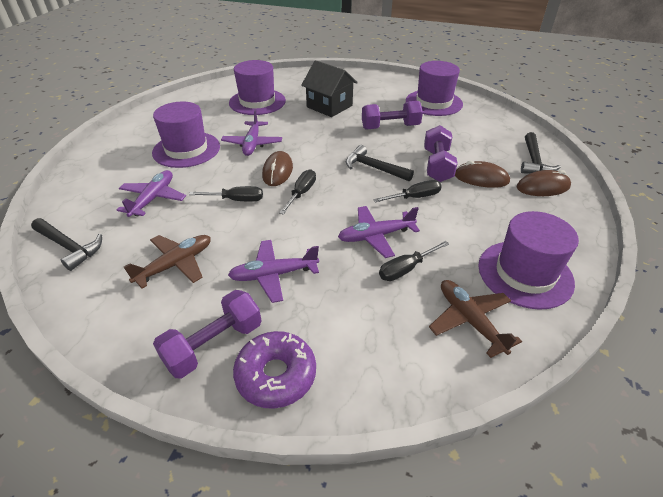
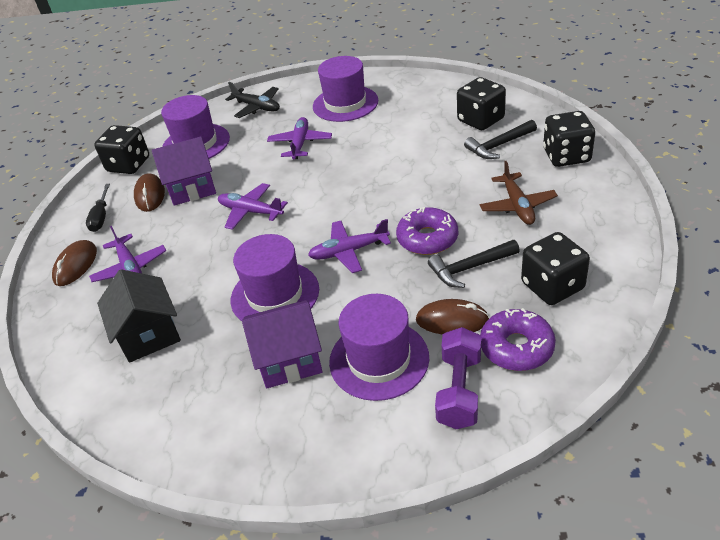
black dice: none = 0 -> [94,125,149,174] [457,77,506,130] [521,232,590,305] [543,111,595,167] = 4
black hammer: [31,218,102,271] [346,145,414,182] [521,132,561,173] = 3 -> [428,240,520,288] [464,120,537,159] = 2
black plane: none = 0 -> [225,82,280,118] = 1
black screwdriver: [189,186,263,202] [279,169,316,215] [373,180,442,203] [379,241,449,281] = 4 -> [86,183,110,232] = 1
brown plane: [124,235,211,289] [429,280,522,358] = 2 -> [480,161,558,225] = 1
purple donut: [233,331,316,409] = 1 -> [396,207,458,255] [480,308,556,371] = 2
purple dumbbell: [153,290,261,378] [362,101,423,130] [424,125,458,182] = 3 -> [435,327,481,429] = 1
purple house: none = 0 -> [152,137,216,206] [242,300,323,388] = 2

